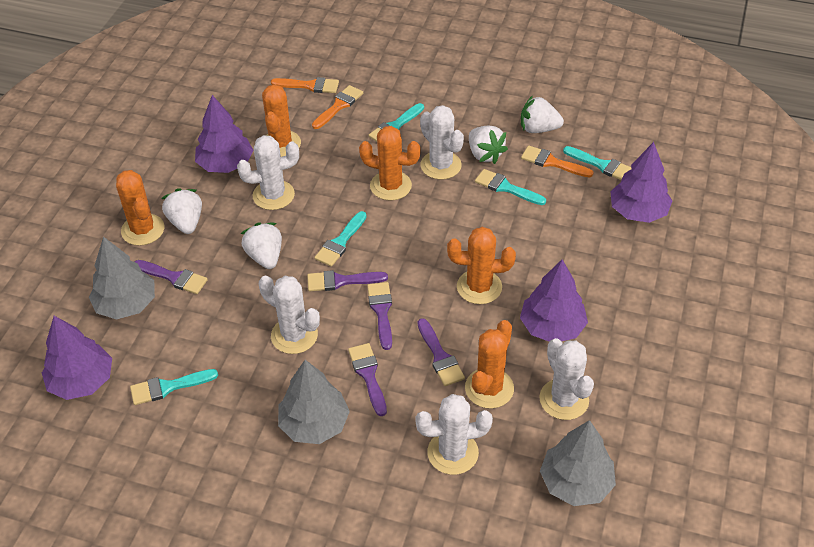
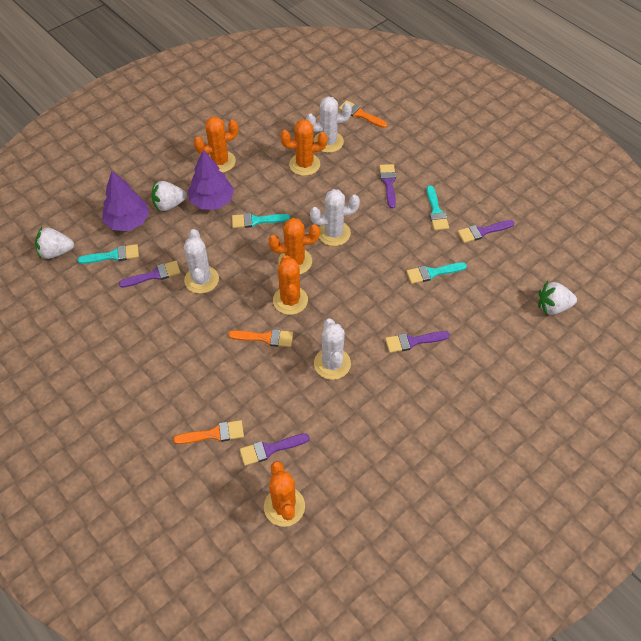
grey tree: [89,236,155,320] [278,360,350,444] [540,420,616,506] = 3 -> none = 0
purple tree: [42,316,112,400] [195,95,254,173] [520,259,588,342] [610,142,672,223] = 4 -> [102,171,150,231] [188,150,234,210] = 2
turquoise brush: [130,369,218,405] [314,211,367,267] [369,103,424,142] [475,169,546,205] [563,146,632,180] = 5 -> [77,244,139,264] [232,213,290,228] [406,262,467,284] [427,185,449,230] = 4
white cactus: [237,135,299,210] [259,276,320,354] [415,394,493,475] [420,105,464,179] [539,338,594,420] = 5 -> [184,229,219,294] [306,96,352,153] [310,189,360,246] [314,318,351,380] = 4
white strawberry: [161,188,202,234] [240,222,282,269] [469,126,508,164] [521,95,564,133] = 4 -> [35,227,74,259] [151,181,187,211] [538,281,577,315] = 3

